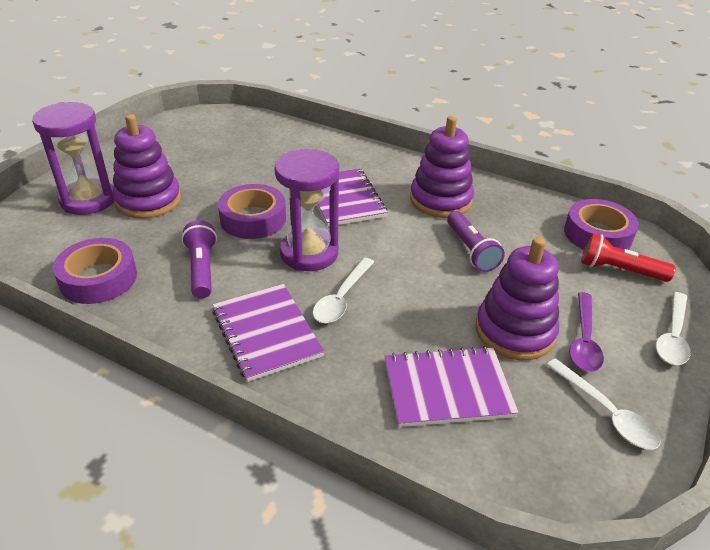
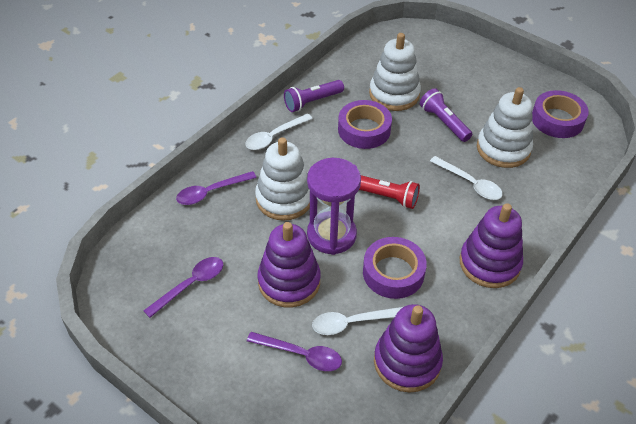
purple hourglass: [32,102,115,215] [274,149,339,271] = 2 -> [307,158,361,255] = 1
purple notebook: [212,284,324,382] [317,168,388,227] [384,346,519,427] = 3 -> none = 0
purple spoon: [569,292,604,372] = 1 -> [143,257,223,318] [176,171,257,205] [247,332,342,371] = 3
white stacking toy: none = 0 -> [255,137,310,221] [369,33,421,111] [477,87,533,168] = 3

